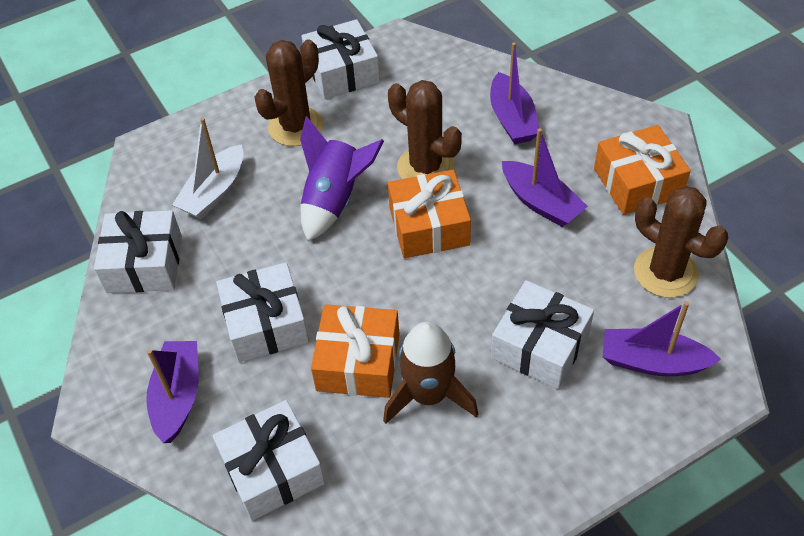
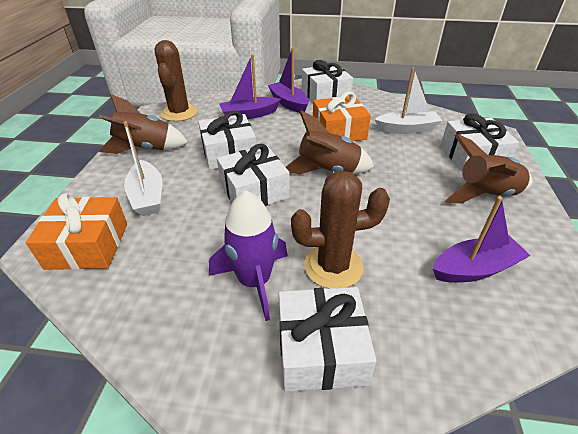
brown cactus: [254,40,323,146] [388,80,462,179] [634,186,728,298] = 3 -> [155,40,197,121] [291,171,390,289] = 2
brown rocket: [383,322,478,424] = 1 -> [99,94,188,154] [286,110,374,175] [445,134,533,203] = 3
orange gift: [311,304,400,398] [388,170,471,258] [594,125,691,215] = 3 -> [25,193,127,270] [313,92,371,142] = 2
purple boat: [146,341,199,443] [490,42,539,144] [502,128,588,227] [603,301,721,376] = 4 -> [219,54,281,119] [268,48,309,113] [433,196,531,282] = 3
white boat: [172,118,244,219] = 1 -> [123,122,162,216] [375,67,443,134] = 2

